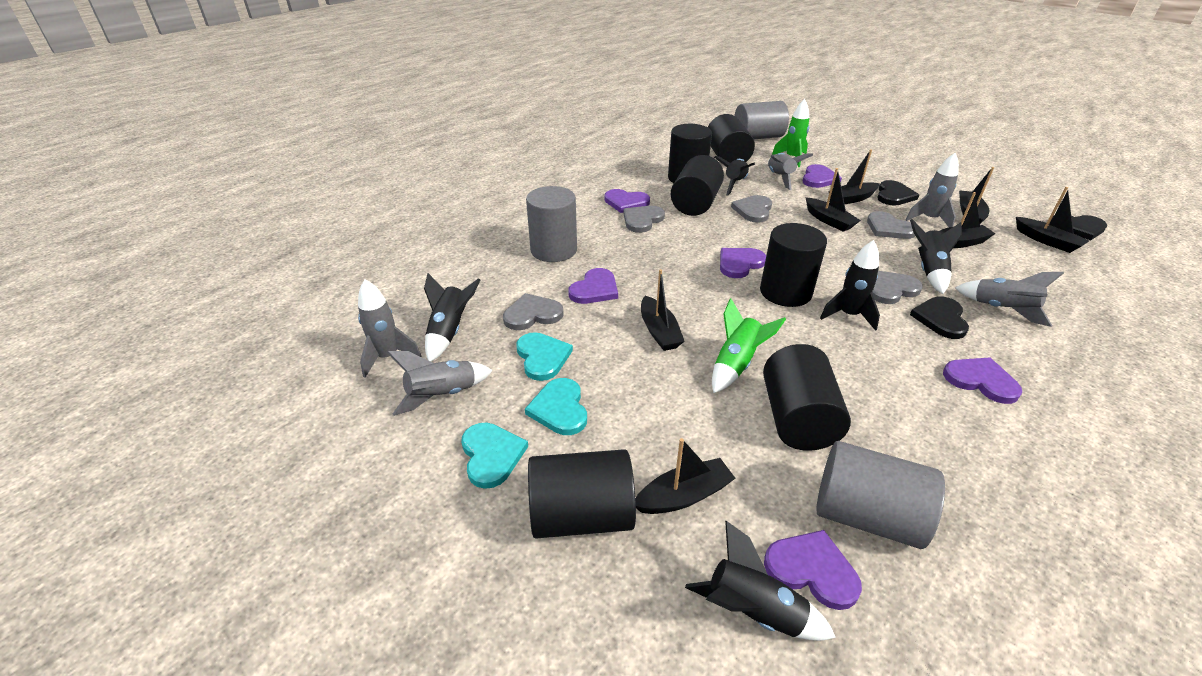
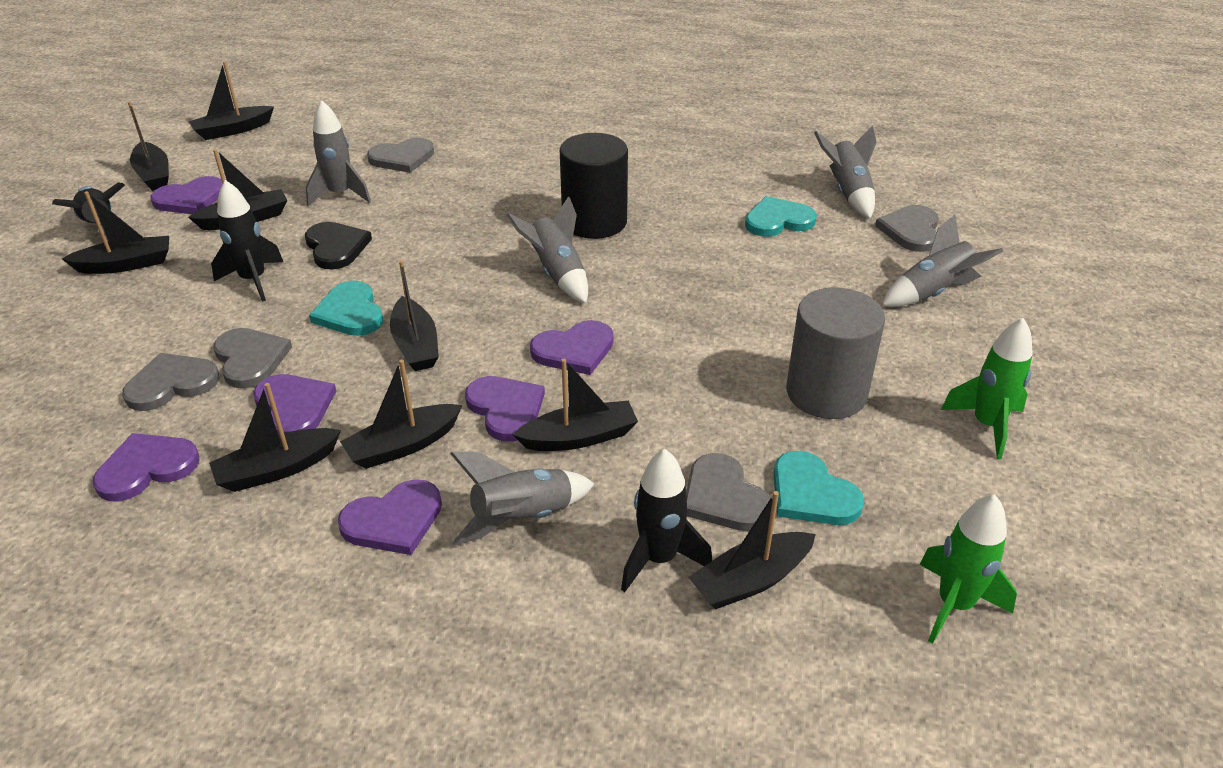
black boat: [635,438,735,514] [641,269,685,351] [806,168,861,232] [828,149,880,204] [939,192,996,248] [959,167,994,224] [1016,187,1089,253] = 7 -> [62,191,169,274] [128,101,169,191] [188,149,287,230] [189,61,274,140] [209,383,341,492] [340,359,462,469] [390,260,439,371] [513,359,638,451] [688,491,816,609] = 9
black cylinder: [528,449,636,539] [668,124,712,183] [671,155,724,216] [708,114,755,163] [760,223,827,307] [763,344,851,451] = 6 -> [560,133,628,239] = 1
black heart: [877,180,919,206] [910,296,969,339] [1050,215,1107,240] = 3 -> [305,222,372,269] = 1
black rocket: [424,273,480,362] [685,521,836,641] [714,156,755,195] [820,240,880,331] [910,219,962,294] = 5 -> [52,183,125,242] [211,180,283,302] [621,449,712,592] = 3
grey cylinder: [526,186,577,262] [734,101,789,139] [816,441,945,549] = 3 -> [786,287,885,419] = 1

